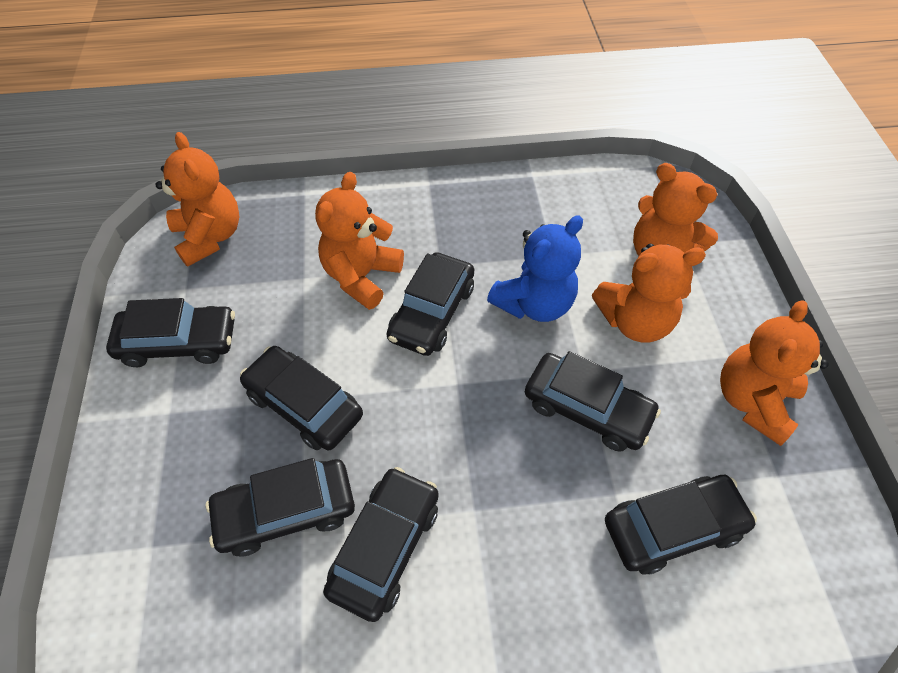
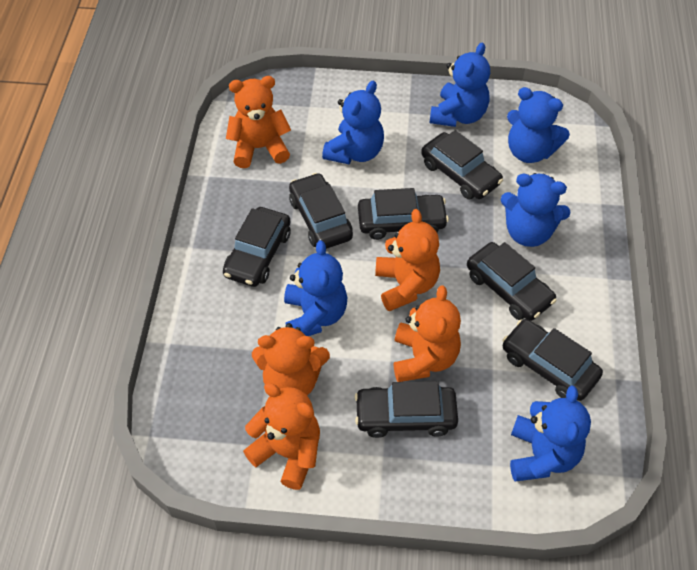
blue teddy bear: [487,215,583,322] = 1 -> [284,240,347,336] [322,81,384,164] [430,43,490,127] [501,173,570,247] [507,87,570,163] [510,385,591,482] = 6

